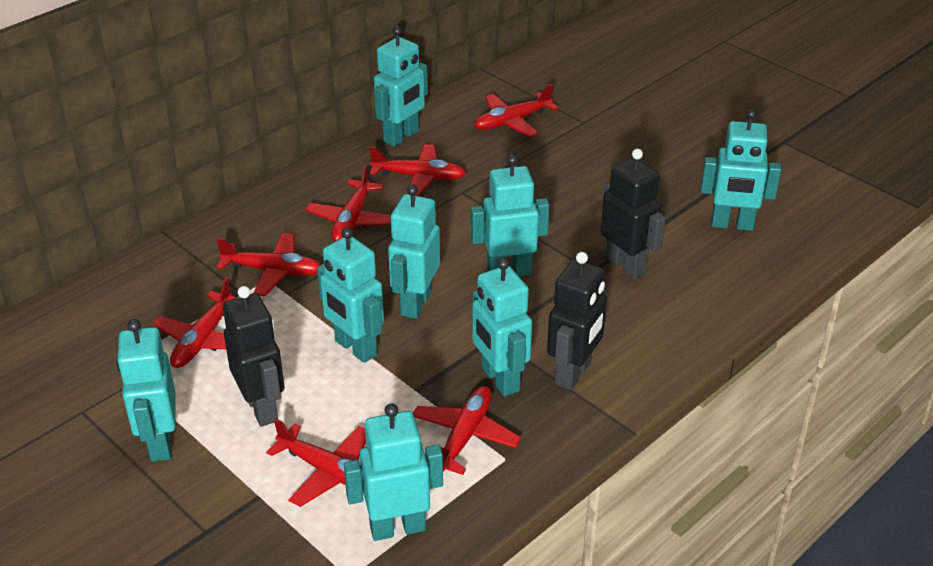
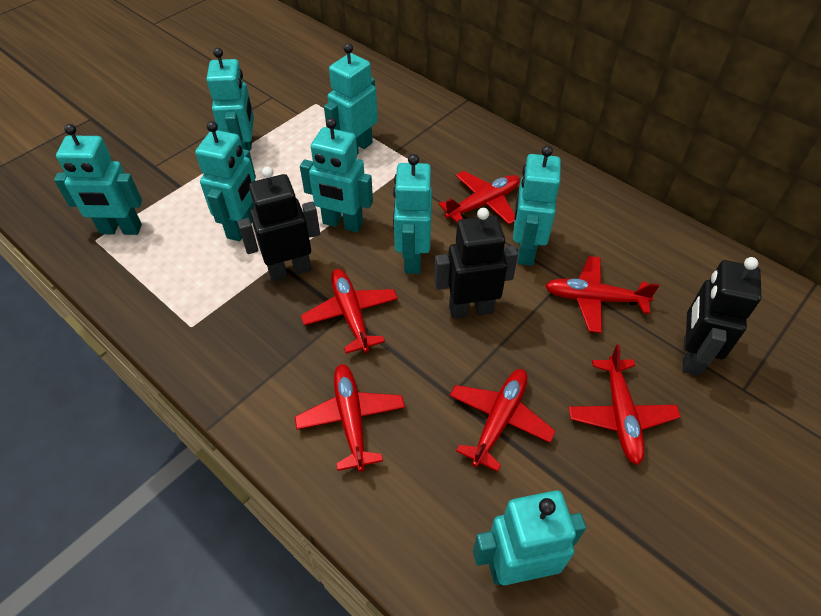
red plane: [153,277,236,368] [216,233,321,296] [266,418,366,507] [305,165,391,241] [369,144,466,196] [413,386,521,475] [474,84,558,137] = 7 -> [295,364,405,472] [301,269,398,353] [438,171,520,224] [449,369,556,472] [545,256,659,333] [568,344,681,465] = 6

